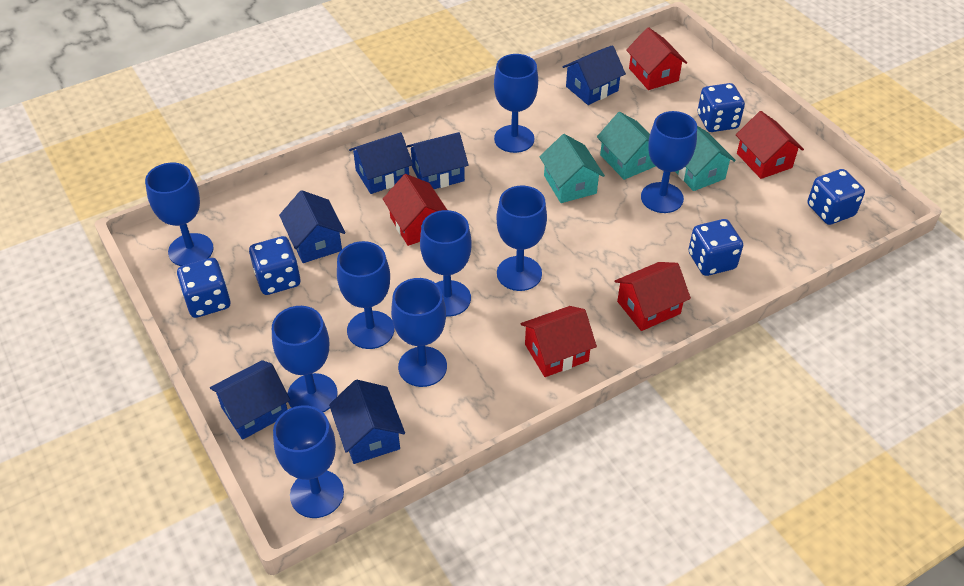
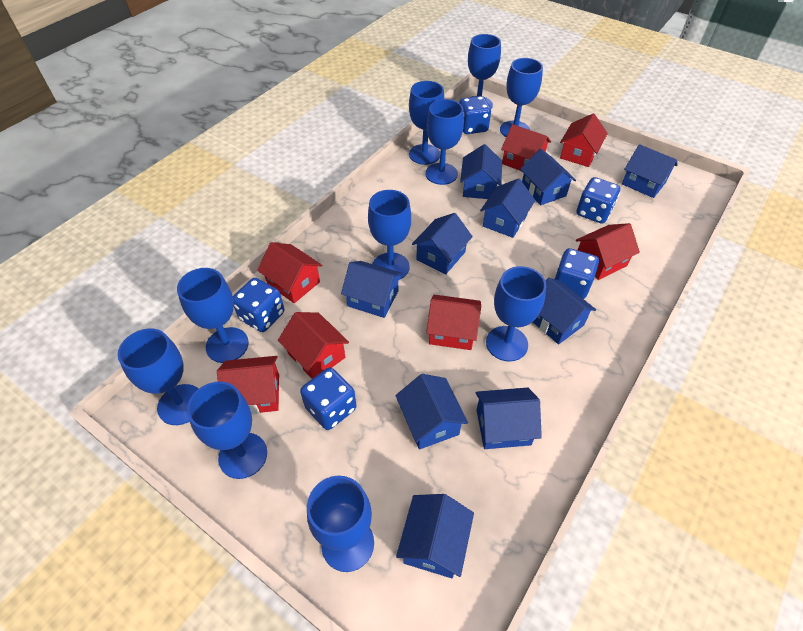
blue goblet: [145,163,214,266] [272,306,337,412] [273,405,344,518] [337,241,394,349] [391,278,447,387] [420,210,471,317] [494,54,538,153] [496,185,547,291] [641,111,697,213] = 9 -> [118,329,199,425] [177,268,249,363] [187,382,267,479] [307,476,374,572] [368,190,411,280] [409,81,445,165] [425,99,464,185] [468,34,501,109] [486,266,546,362] [500,58,543,137] = 10
blue house: [210,360,290,440] [279,190,345,263] [329,380,405,464] [349,132,413,194] [407,132,469,189] [563,45,626,105] = 6 -> [341,261,402,318] [395,374,468,449] [396,494,474,578] [412,213,473,275] [460,144,502,199] [475,387,542,449] [480,178,535,238] [520,149,576,205] [533,278,596,344] [622,144,678,198] = 10
red house: [383,174,447,246] [521,306,597,377] [614,262,691,331] [626,27,687,90] [736,111,804,179] = 5 -> [217,356,279,414] [257,242,322,303] [278,312,349,379] [426,295,481,350] [501,124,551,171] [560,113,608,167] [576,223,640,280] = 7
turquoise house: [540,134,605,203] [597,112,655,180] [675,126,736,191] = 3 -> none = 0

